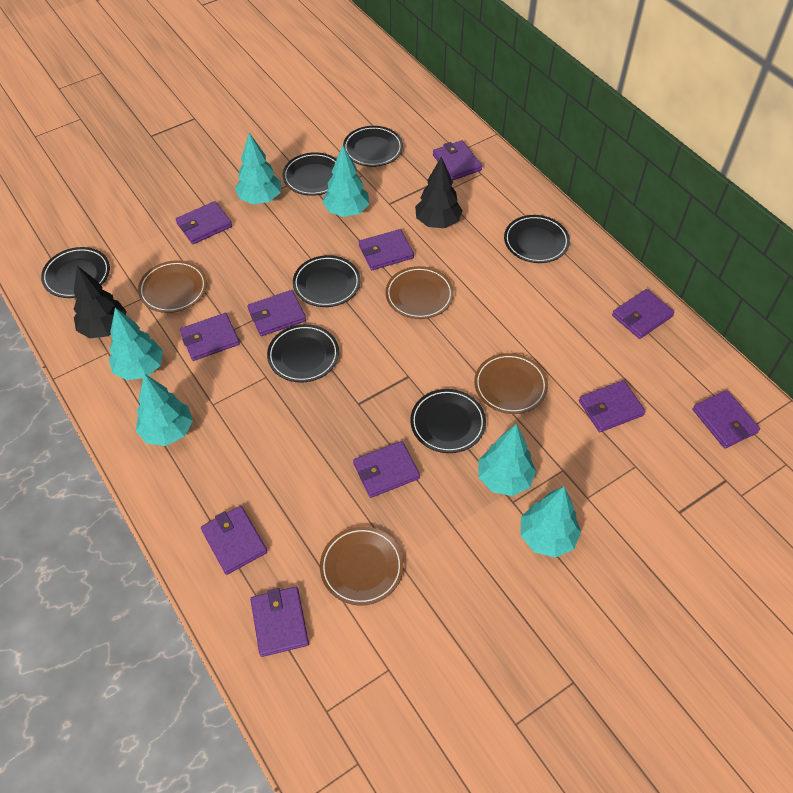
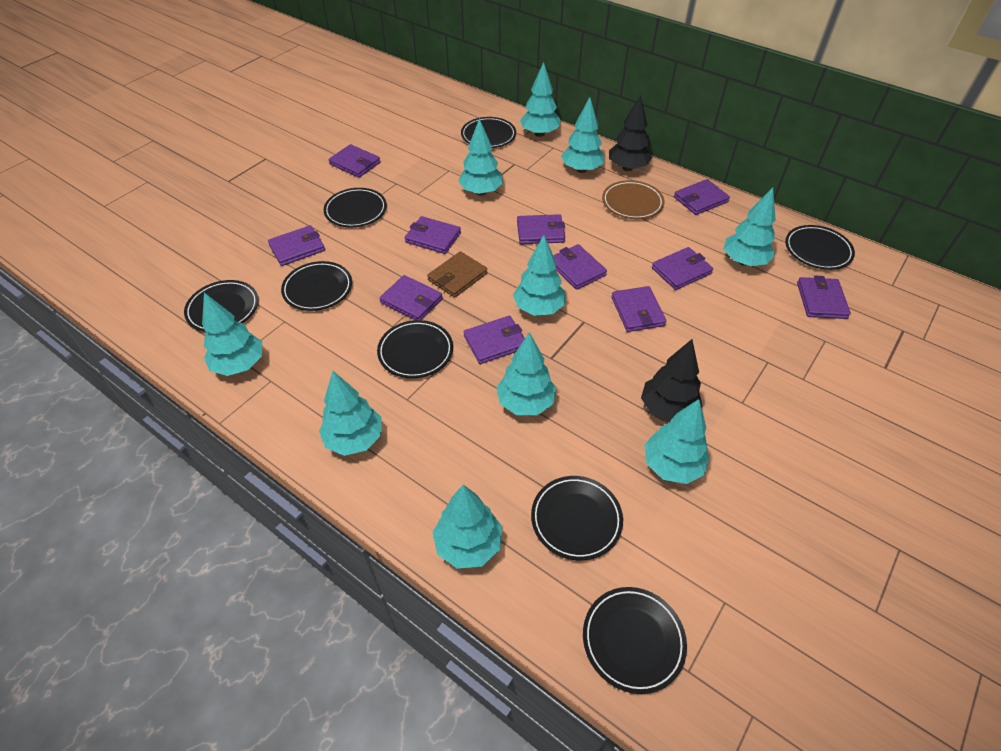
black plate: [41,247,110,298] [267,324,339,383] [283,152,337,196] [293,255,361,307] [343,126,403,167] [410,389,486,453] [504,215,570,263] = 7 -> [184,280,259,332] [281,261,352,311] [324,188,387,227] [377,320,453,378] [461,117,516,148] [531,476,623,561] [583,587,687,694] [785,225,855,270] = 8
brown plate: [138,260,207,313] [320,527,404,605] [385,266,454,319] [474,353,548,414] = 4 -> [602,180,664,219] = 1
brown wallet: none = 0 -> [427,251,487,298] = 1
turquoise tree: [109,308,163,381] [136,373,193,446] [235,133,281,204] [322,145,369,217] [479,424,536,496] [520,486,581,558] = 6 -> [202,292,262,376] [319,371,382,456] [432,485,502,569] [458,118,503,196] [496,332,556,415] [513,235,566,316] [520,62,561,137] [561,97,604,173] [644,399,710,484] [724,187,776,266] = 10

